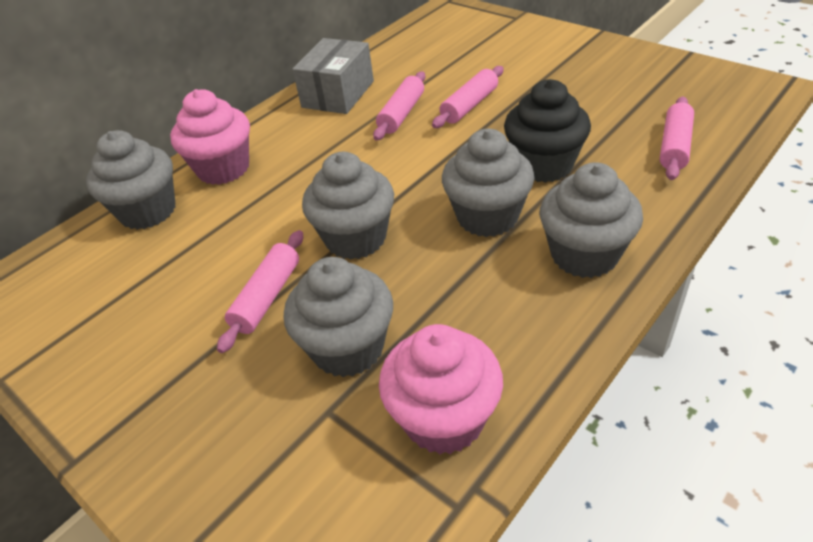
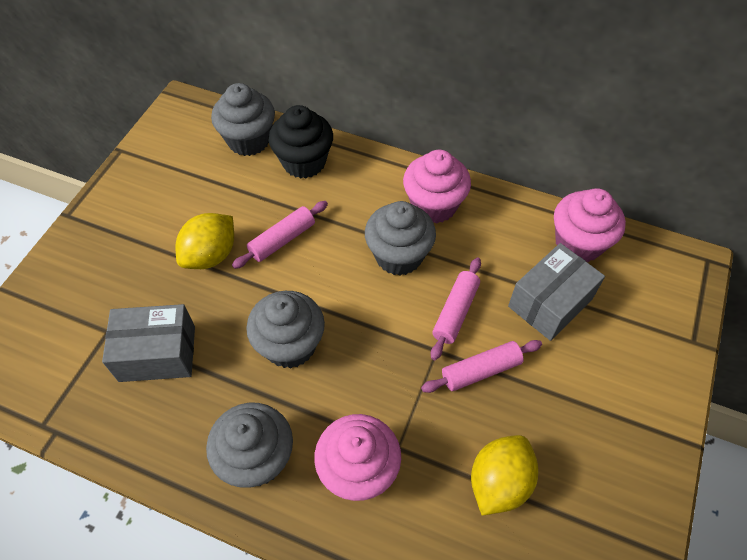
grey box: [292,38,374,114] = 1 -> [102,304,195,382] [508,243,605,341] = 2
grey cupcake: [86,130,175,230] [284,257,393,377] [302,152,394,260] [442,129,535,237] [539,162,643,278] = 5 -> [206,403,293,488] [211,83,275,156] [246,291,325,368] [365,201,436,276] = 4
pink cupcake: [170,89,250,185] [379,324,503,454] = 2 -> [314,414,401,501] [403,150,471,223] [554,188,626,262] = 3
pink rolling pin: [217,230,303,353] [373,71,425,141] [432,66,504,128] [660,97,694,180] = 4 -> [232,201,328,269] [421,340,542,393] [431,257,481,360] = 3
yellow lemon: none = 0 -> [176,213,234,269] [471,435,538,515] = 2

